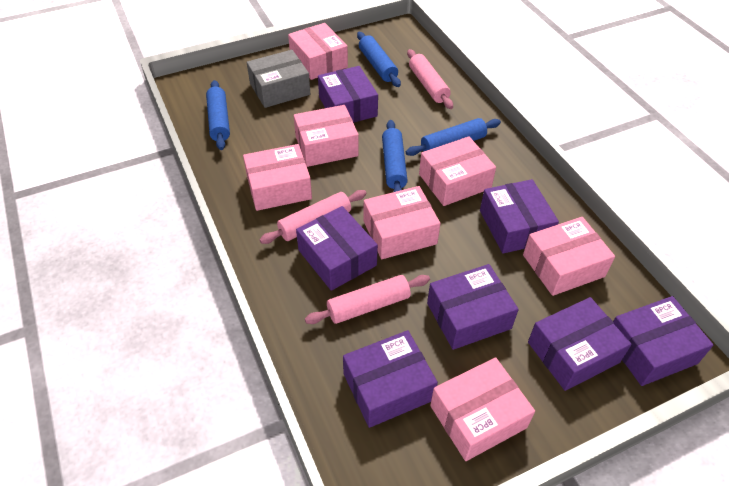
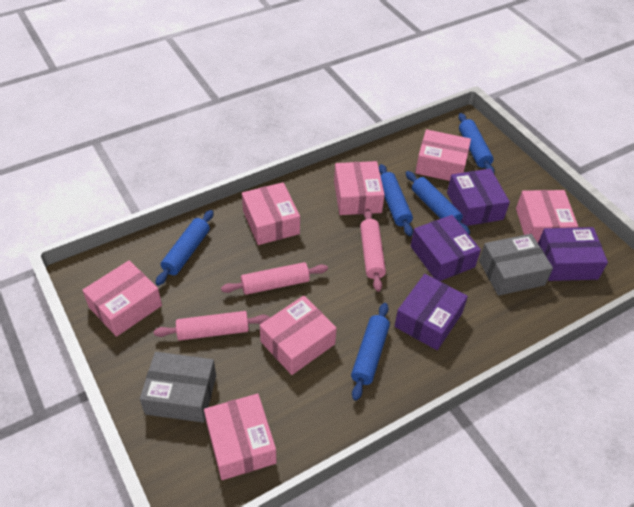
blue rolling pin: [206,80,230,150] [357,32,401,87] [382,120,408,192] [406,118,501,156] = 4 -> [156,210,213,286] [351,303,390,401] [379,164,413,236] [406,171,470,234] [458,113,494,173] = 5
grey box: [247,50,310,108] = 1 -> [140,352,216,423] [479,234,553,296] = 2
purple box: [296,206,378,291] [318,66,378,123] [343,330,438,428] [427,264,519,350] [480,179,559,254] [528,297,632,391] [613,296,713,386] = 7 -> [394,274,468,350] [411,215,481,281] [447,169,510,226] [538,227,608,281] = 4

